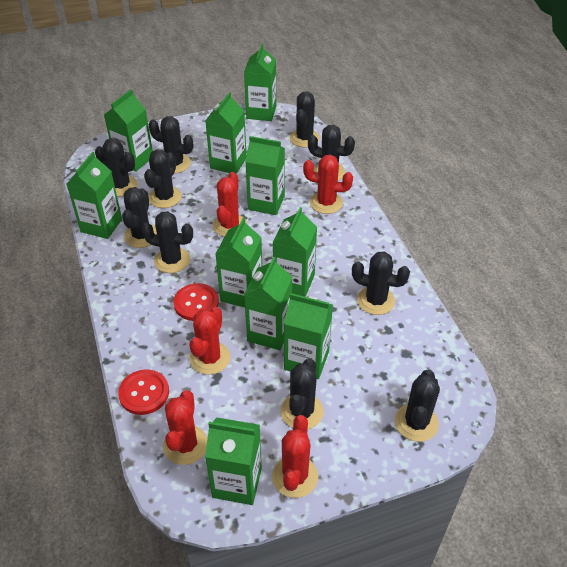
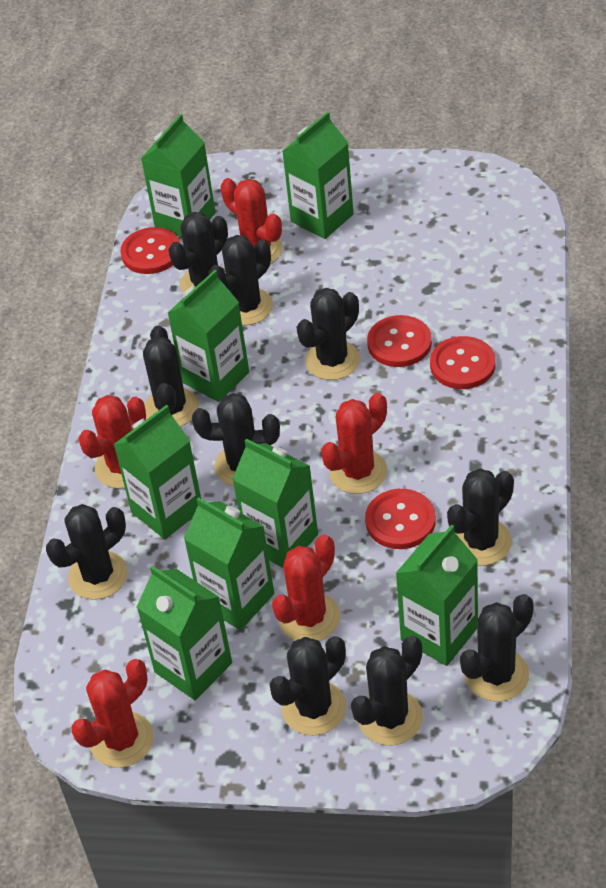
green carton: [67,152,122,239] [104,89,153,172] [205,92,247,174] [205,417,262,505] [216,218,262,307] [244,44,276,121] [244,257,292,350] [245,136,285,215] [272,207,317,297] [284,293,333,379] = 10 -> [113,405,201,539] [137,566,232,700] [141,114,216,237] [168,270,249,402] [184,497,274,630] [232,438,318,568] [283,112,354,239] [396,525,478,666] = 8
red button: [118,369,169,415] [173,283,219,321] = 2 -> [120,227,180,274] [365,489,436,549] [367,315,432,367] [430,336,496,389] = 4

